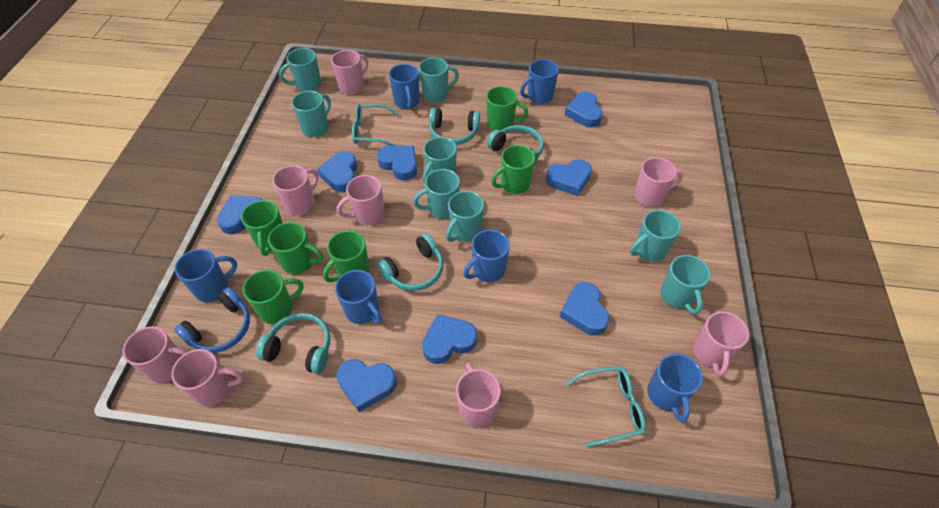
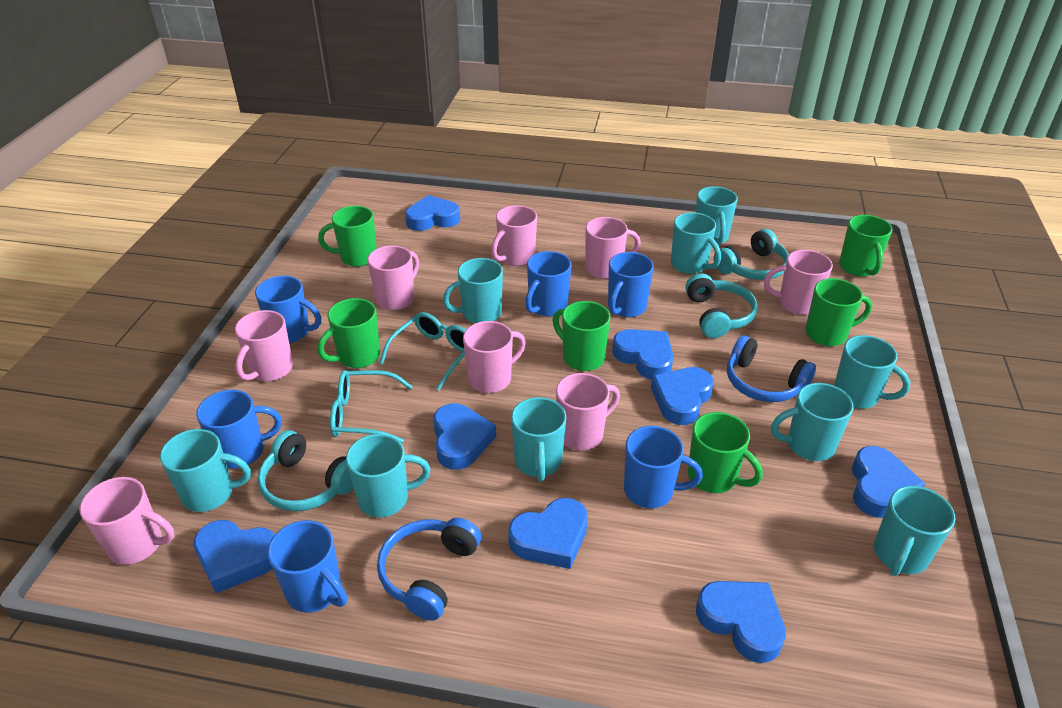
blue headphones: [174,287,250,353] = 1 -> [377,518,481,621] [727,335,816,402] = 2
turquoise headphones: [256,313,330,374] [377,233,443,291] [429,108,480,145] [487,125,544,165] = 4 -> [258,430,353,511] [685,273,758,338] [714,229,789,280] = 3
turquoise mug: [279,48,321,92] [292,91,331,137] [413,169,460,219] [419,58,459,103] [423,137,457,184] [446,191,484,242] [630,210,681,262] [660,255,711,315] = 8 -> [160,429,251,512] [346,434,431,517] [443,258,503,323] [511,397,566,482] [671,212,721,274] [695,186,738,245] [771,383,854,461] [834,335,910,409] [874,486,956,576] = 9

